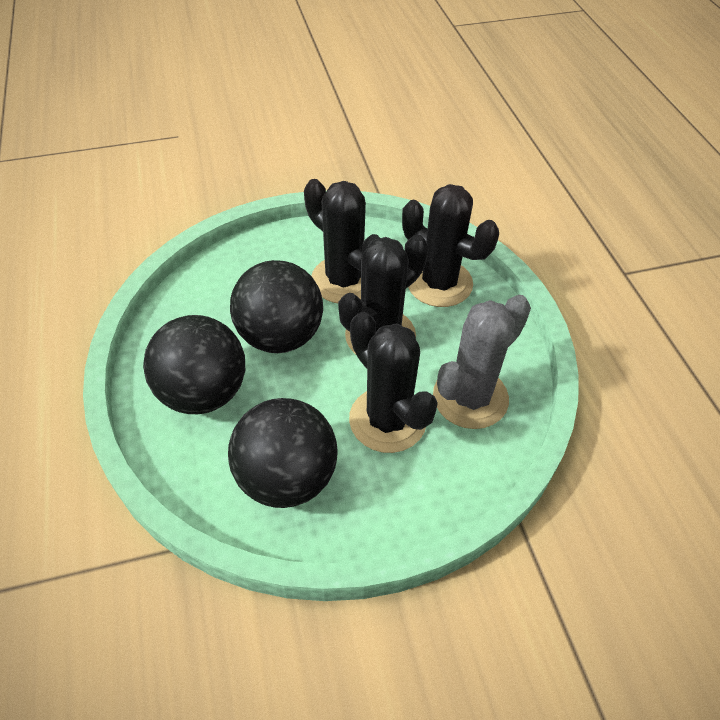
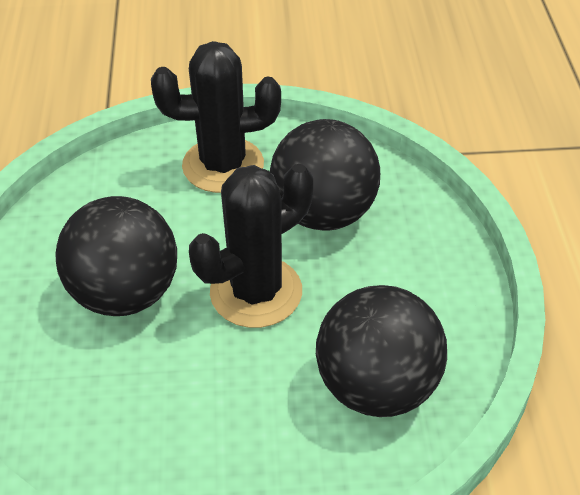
black cactus: [304,179,380,303] [338,234,429,354] [349,312,438,453] [402,184,499,307] = 4 -> [151,41,281,193] [189,164,313,328] = 2
grey cactus: [433,295,531,429] = 1 -> none = 0

